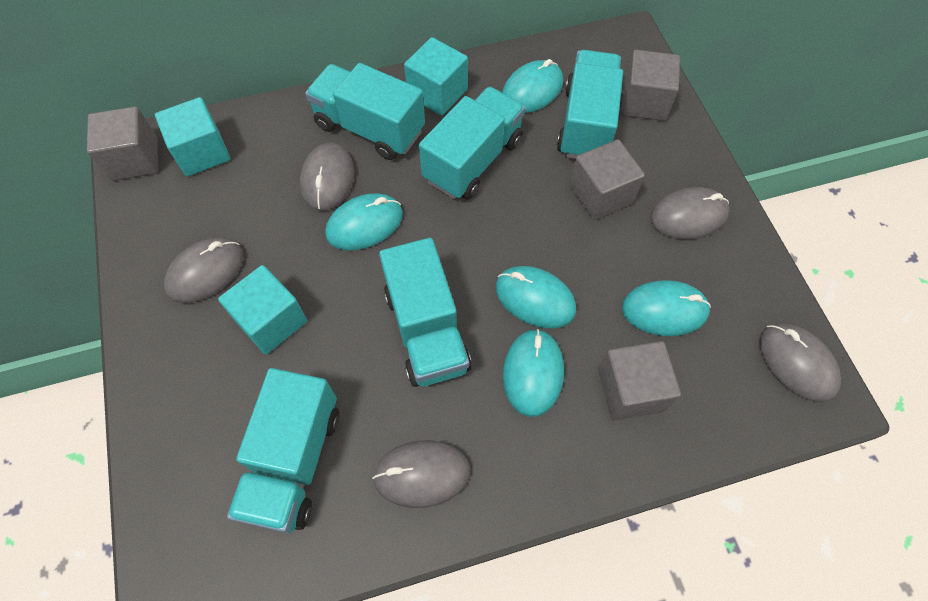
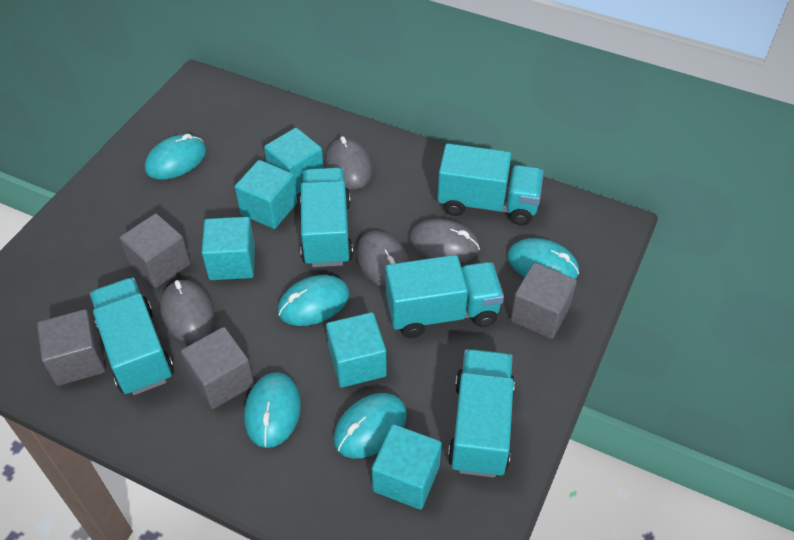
grey mouse: [164,238,244,303] [300,143,355,211] [372,440,471,508] [650,187,730,239] [759,323,841,402] = 5 -> [160,280,215,343] [326,136,372,190] [356,231,409,288] [409,219,480,263] = 4
turquoise cube: [155,97,231,176] [218,265,307,354] [404,37,468,116] = 3 -> [201,217,255,280] [235,160,297,229] [264,128,324,194] [326,312,387,388] [372,424,442,510] = 5

